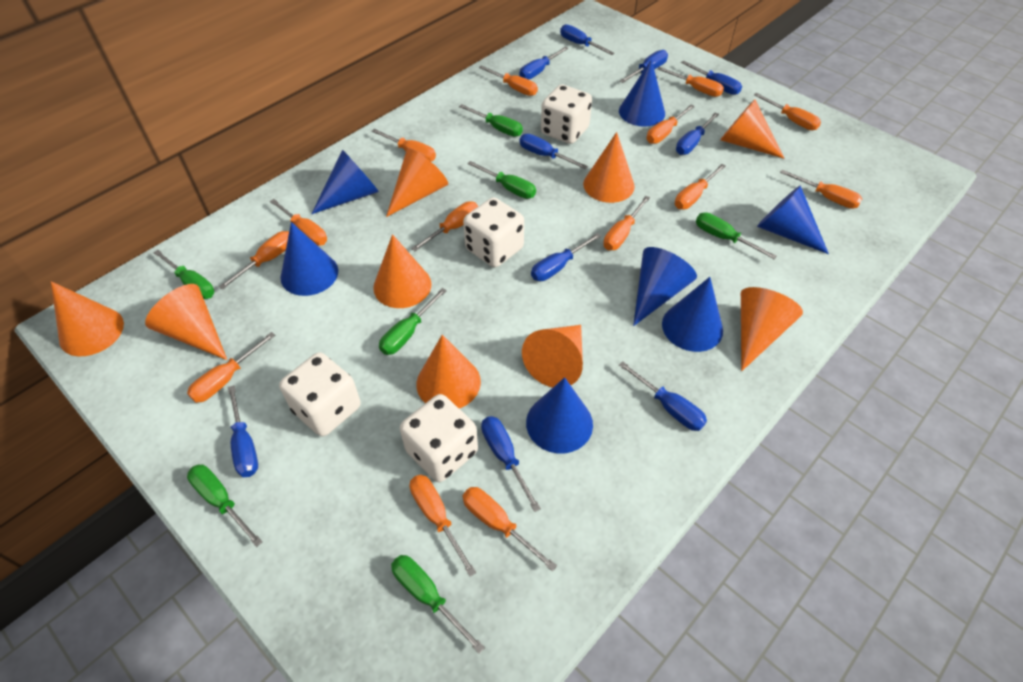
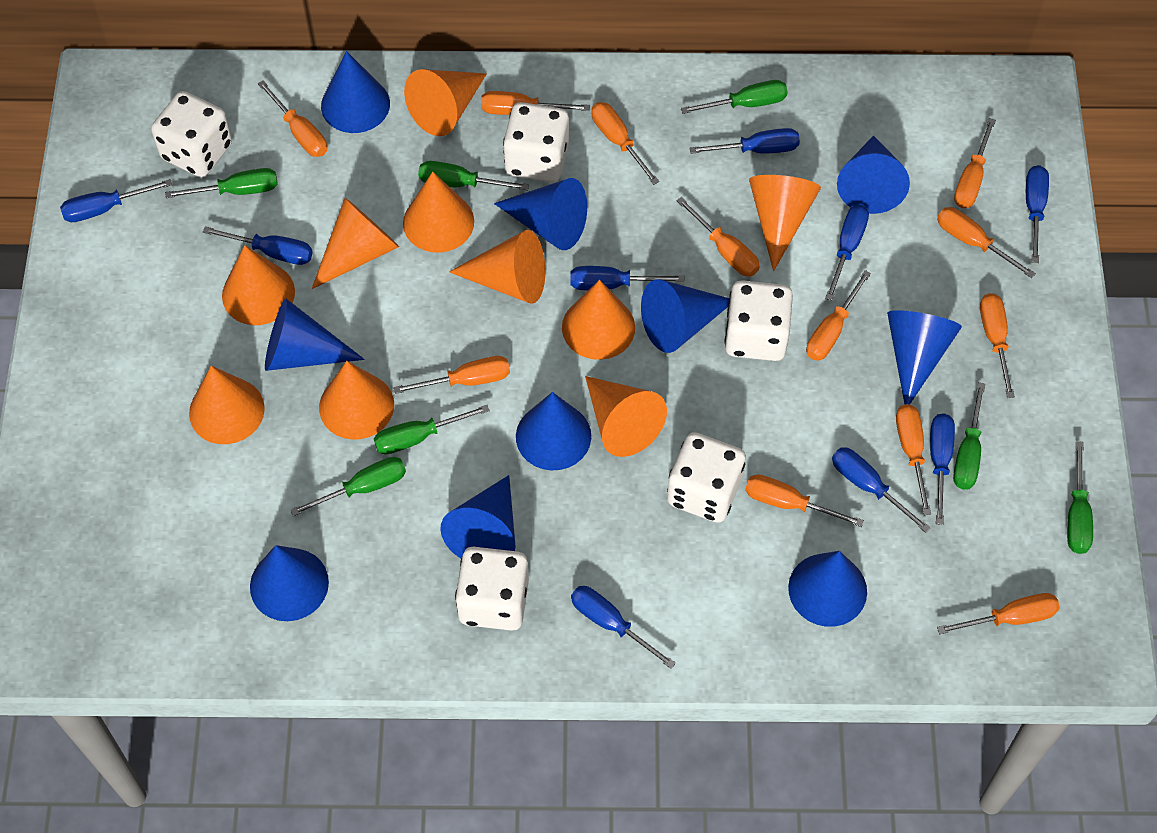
blue cone: [280,222,338,296] [312,150,379,214] [526,377,593,453] [619,59,665,127] [633,247,697,326] [662,277,723,352] [757,186,829,254] = 7 -> [250,545,329,621] [265,299,365,371] [321,51,390,133] [440,475,515,559] [494,178,587,250] [516,392,591,470] [641,279,729,353] [788,551,867,627] [837,136,910,214] [887,310,962,405] = 10
blue screwdriver: [228,385,258,477] [481,416,541,512] [519,46,569,80] [520,134,588,169] [531,233,601,281] [560,24,615,55] [619,361,707,431] [620,50,668,83] [676,113,719,155] [681,60,742,95] = 10 -> [60,179,172,222] [203,226,313,265] [570,266,685,290] [571,586,676,669] [690,128,800,154] [825,205,869,300] [832,447,931,533] [930,413,955,525] [1026,165,1049,263] = 9
orange cone: [51,281,124,356] [145,284,227,360] [373,234,432,308] [386,148,448,217] [416,335,481,408] [522,325,583,387] [583,132,635,203] [720,99,785,159] [741,287,803,371] = 9 -> [189,366,265,444] [222,245,295,325] [312,198,399,289] [319,361,394,440] [403,172,474,253] [404,69,486,136] [449,230,545,304] [562,280,635,360] [585,376,667,457] [749,175,821,271] = 10
orange screwdriver: [187,332,275,403] [219,231,289,290] [270,199,327,246] [371,129,436,161] [410,475,476,577] [411,201,478,252] [462,487,557,571] [479,65,538,96] [603,196,650,250] [647,105,695,144] [658,67,724,97] [675,164,726,210] [754,93,821,130] [780,170,862,209] = 14 -> [258,80,327,157] [393,356,510,394] [481,91,590,115] [592,102,659,185] [676,197,760,277] [745,474,864,527] [806,270,871,361] [896,404,931,515] [937,207,1036,278] [937,593,1060,635] [954,118,996,208] [980,293,1015,398] = 12
white dice: [279,352,361,436] [400,394,478,482] [463,197,524,267] [541,85,592,144] = 4 -> [151,91,232,177] [455,547,529,631] [503,102,569,182] [667,432,746,523] [725,280,793,361] = 5

